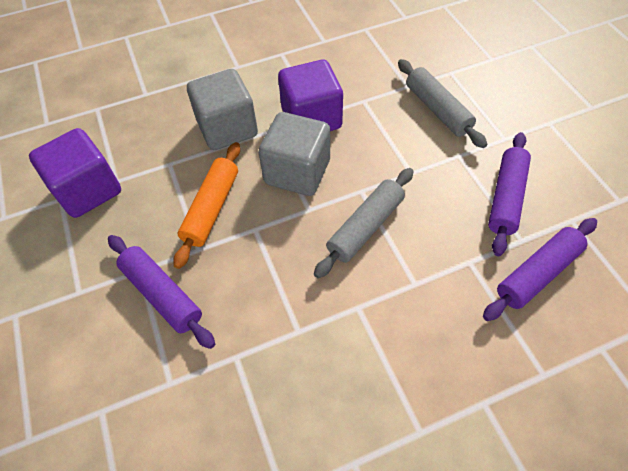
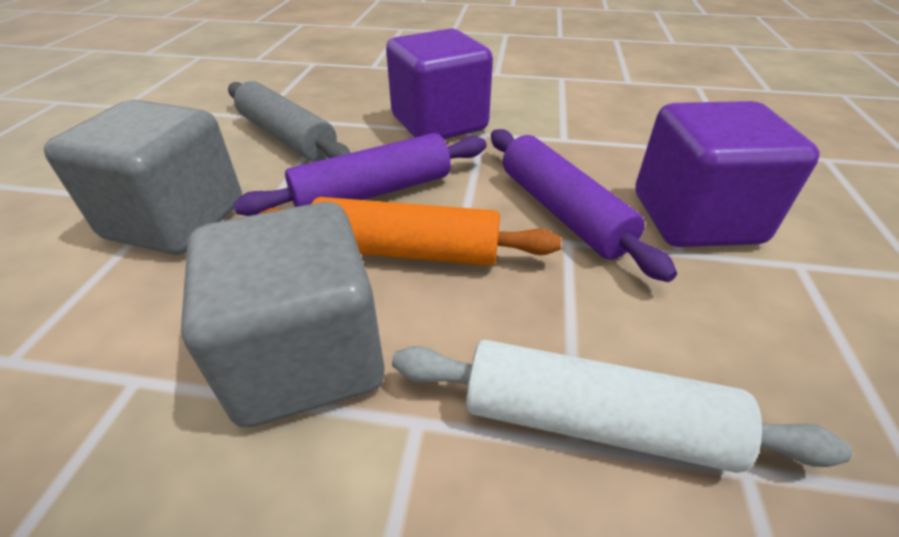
grey rolling pin: [314,168,414,278] [398,59,487,148] = 2 -> [228,81,350,161] = 1
purple rolling pin: [108,235,215,349] [483,218,597,321] [488,132,531,256] = 3 -> [233,133,486,216] [491,129,677,282] = 2
white rolling pin: none = 0 -> [392,340,852,473] = 1

